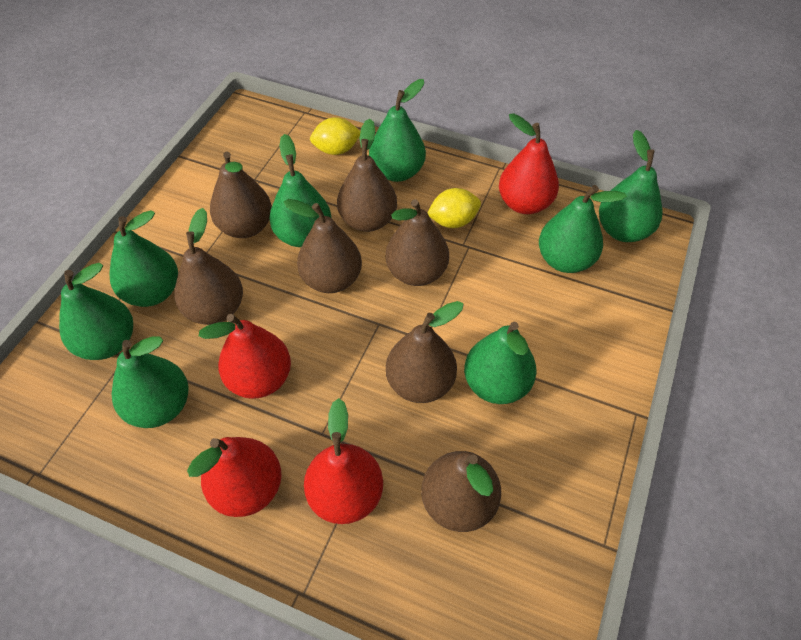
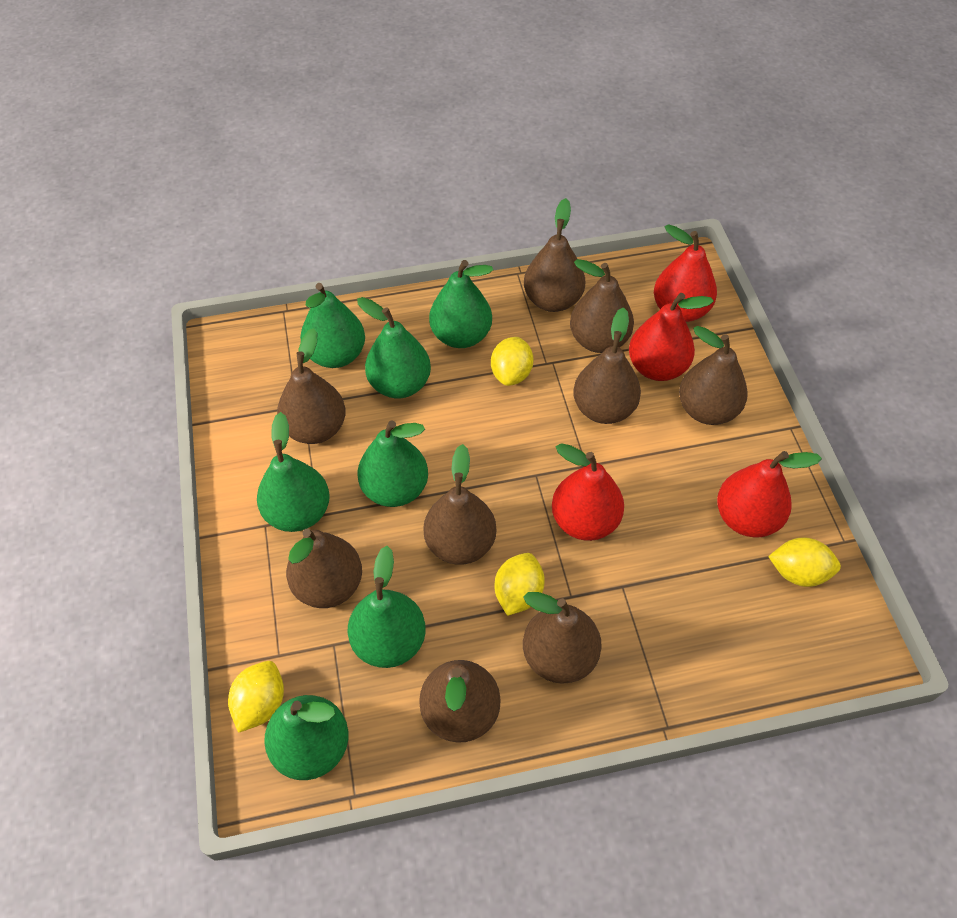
brown pear: [175,208,243,325] [210,151,272,238] [283,199,362,293] [337,119,397,232] [386,199,449,286] [386,301,464,403] [421,451,501,532] = 7 -> [277,328,346,444] [286,529,362,608] [419,660,500,743] [423,444,496,565] [523,592,602,684] [524,198,585,312] [570,259,634,353] [573,307,641,424] [679,326,748,425] = 9
green pear: [59,263,133,360] [109,210,178,307] [112,336,188,428] [269,134,331,247] [369,79,426,182] [464,322,537,404] [539,185,627,273] [599,130,662,242] = 8 -> [257,412,330,532] [264,695,348,780] [300,283,365,368] [348,546,426,668] [357,297,431,398] [358,420,428,507] [429,260,493,348] = 7
yellow lemon: [310,117,361,155] [427,188,481,228] = 2 -> [228,661,284,733] [491,337,533,386] [495,553,545,616] [768,537,841,587] = 4

